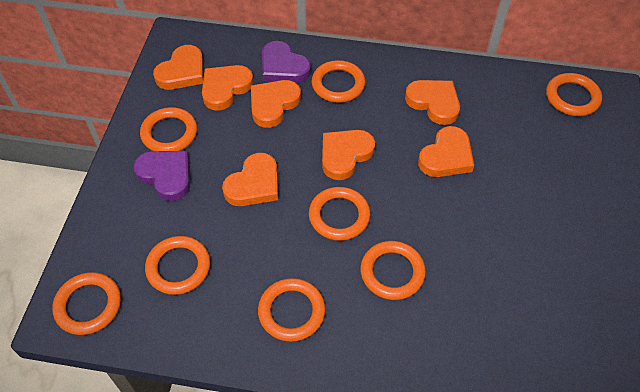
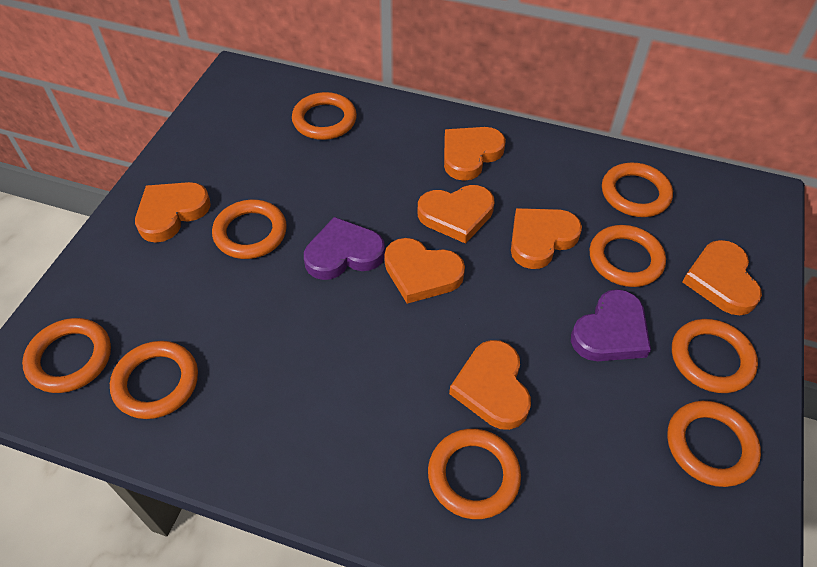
orange ring: [52,272,121,335] [140,107,197,151] [145,236,210,295] [258,278,326,342] [309,187,370,241] [312,60,365,103] [360,241,426,300] [546,73,602,116] = 8 -> [22,318,111,393] [110,341,198,419] [212,200,287,259] [292,92,357,140] [428,429,521,519] [589,225,666,287] [602,163,673,217] [667,401,761,487] [672,319,758,393] = 9

